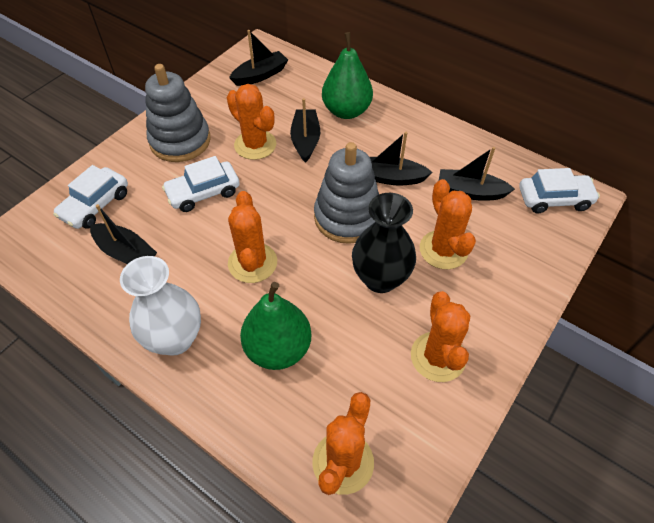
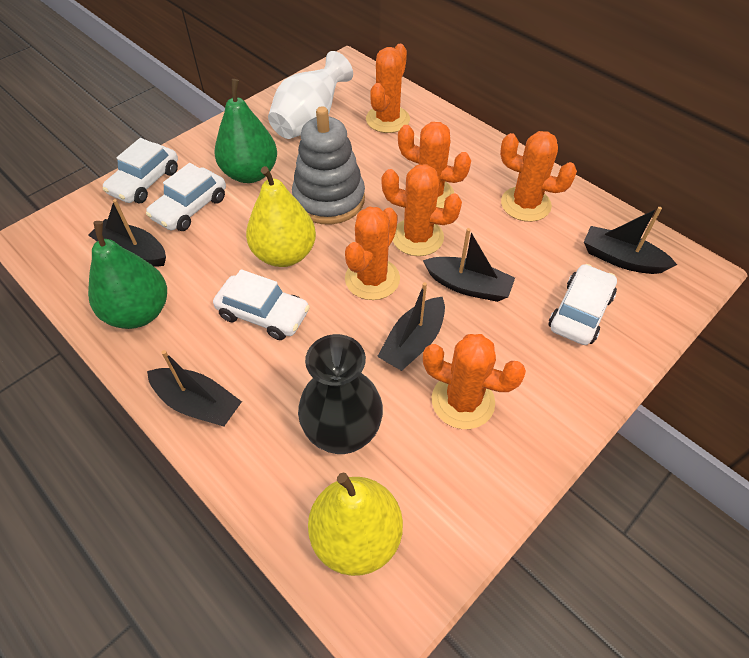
grey stacking toy: [145,64,211,162] [314,142,379,244] = 2 -> [292,106,365,225] = 1
orange cactus: [227,84,276,160] [228,191,277,283] [312,392,374,495] [411,291,470,382] [420,179,476,269] = 5 -> [345,207,400,300] [366,44,410,133] [382,164,462,256] [398,122,471,208] [423,334,526,429] [500,131,577,222] = 6
white car: [53,165,128,229] [162,156,240,212] [519,168,600,213] = 3 -> [103,138,178,204] [146,163,226,231] [213,269,310,340] [549,264,617,345] = 4
yellow pear: none = 0 -> [246,166,316,267] [308,473,403,576] = 2

